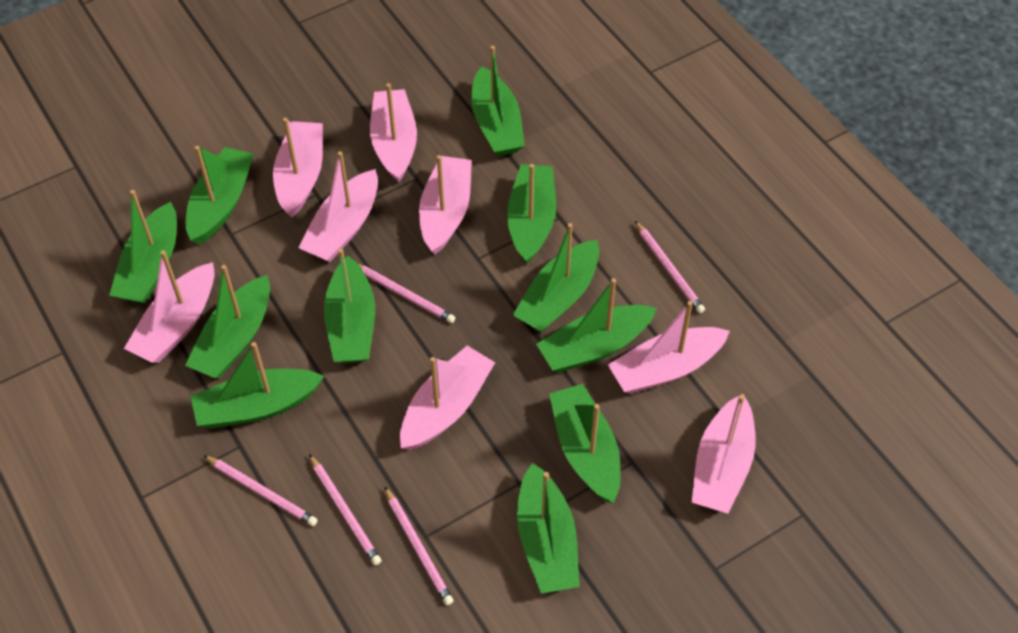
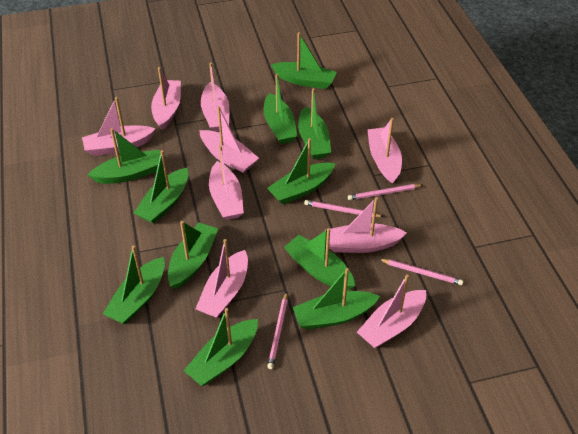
pink boat: [124,250,215,363] [273,118,323,217] [298,151,378,262] [370,83,417,183] [400,346,495,450] [419,155,472,255] [608,301,730,394] [692,394,756,514] = 8 -> [82,97,156,156] [151,67,181,130] [195,239,248,318] [199,106,259,173] [201,63,229,132] [209,146,244,220] [325,197,407,253] [357,274,426,348] [367,118,402,184] = 9
pink pencil: [203,455,318,526] [309,454,381,566] [359,264,456,323] [384,486,454,606] [635,221,705,314] = 5 -> [267,292,288,369] [304,200,384,217] [348,184,423,200] [379,259,464,285] = 4

